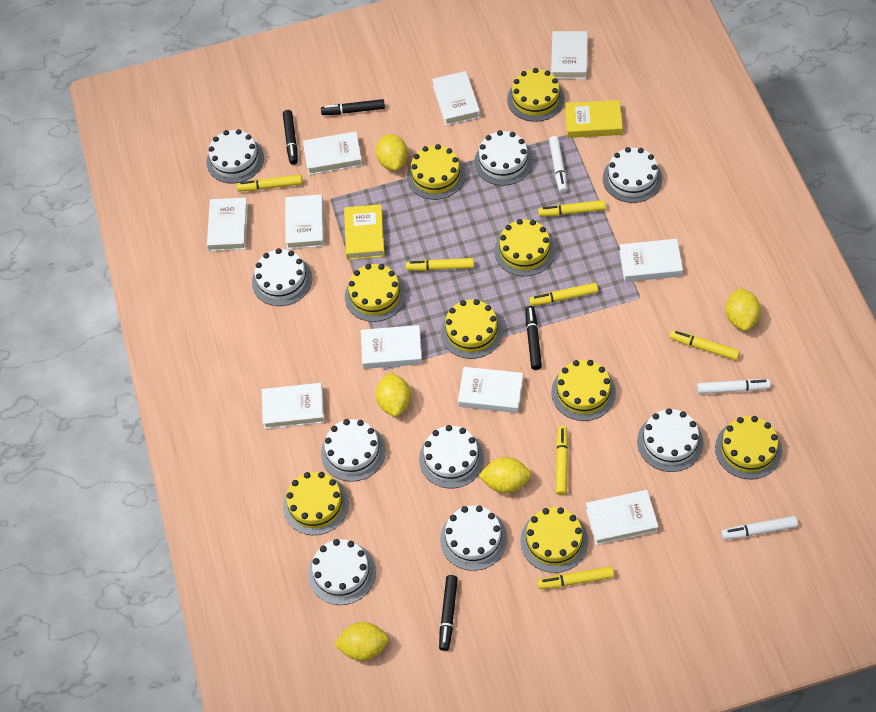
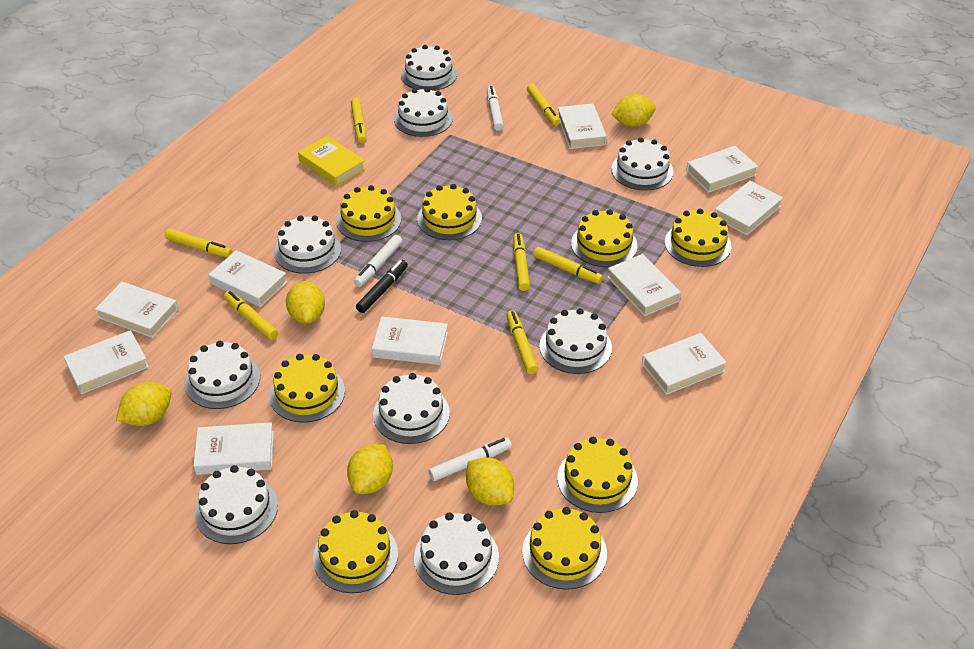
black marker: [283,110,298,165] [321,99,385,115] [439,575,458,651] [525,306,542,370] = 4 -> [356,260,408,313] = 1
yellow book: [344,204,385,260] [565,100,623,138] = 2 -> [298,136,366,186] = 1
yellow cake: [283,472,349,535] [345,264,406,322] [407,144,465,200] [441,299,503,359] [495,219,555,276] [507,68,565,122] [521,507,588,573] [551,360,616,421] [715,416,782,479] = 9 -> [269,354,345,423] [313,510,398,593] [336,185,401,242] [417,184,482,240] [522,507,607,590] [557,437,638,513] [571,209,638,267] [665,209,732,267] = 8

